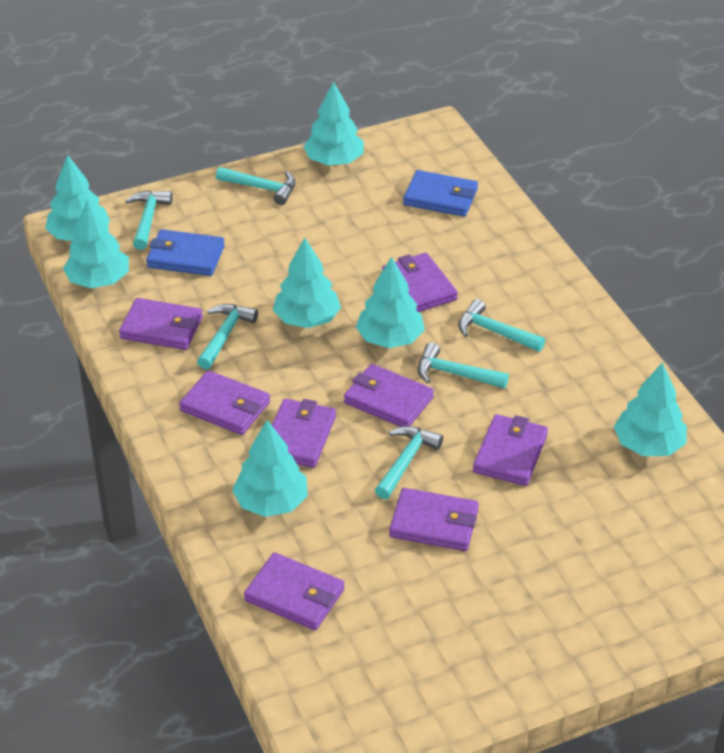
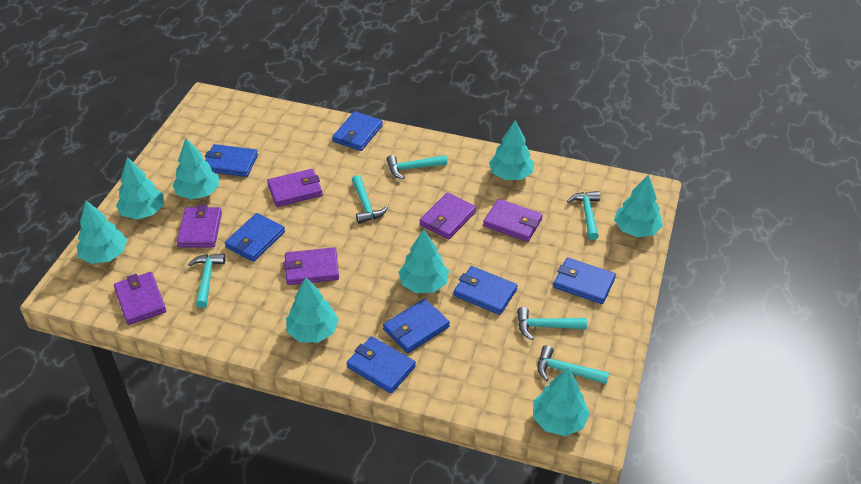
blue wallet: [146,229,225,276] [403,170,478,217] = 2 -> [205,144,258,177] [225,213,285,262] [332,111,383,151] [347,336,416,393] [383,299,450,353] [454,266,518,315] [553,257,616,304] = 7
purple wallet: [119,298,203,350] [179,370,270,435] [244,553,345,630] [272,399,336,468] [344,364,434,427] [382,253,458,312] [389,488,479,551] [473,414,548,486] = 8 -> [114,272,166,325] [177,205,222,247] [267,169,323,207] [284,247,339,285] [419,192,476,240] [483,199,543,242] = 6
turquoise tree: [45,155,110,241] [63,199,129,288] [232,420,308,517] [273,238,341,328] [303,81,364,166] [356,257,425,348] [614,362,687,456] = 7 -> [77,201,127,264] [116,157,164,220] [172,138,219,200] [286,277,339,343] [398,229,449,293] [489,120,534,180] [533,368,590,436] [614,175,663,237] = 8

